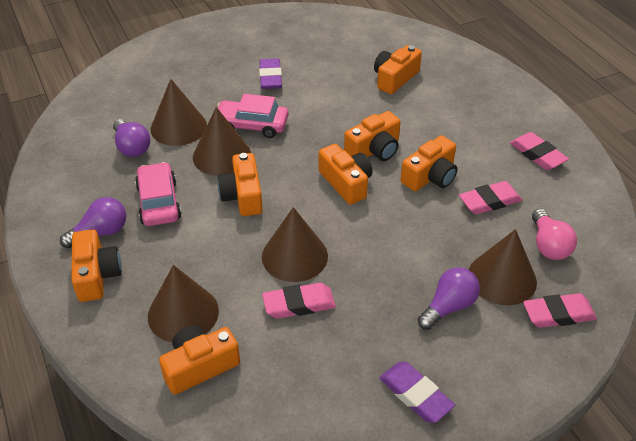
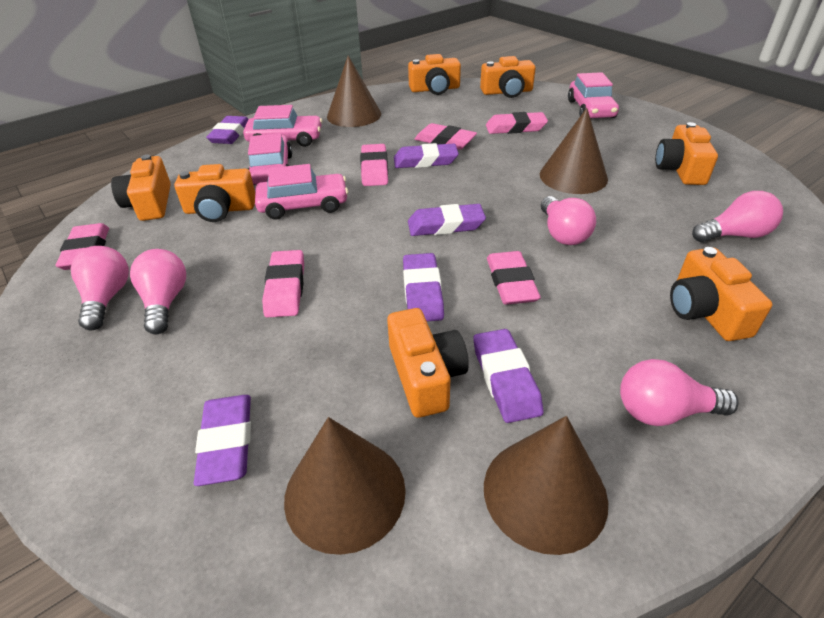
brown cone: [148,265,219,342] [151,79,207,146] [193,107,251,176] [262,207,328,282] [469,229,537,305] = 5 -> [284,417,406,555] [327,56,381,127] [484,416,608,555] [540,108,608,194] = 4
pink car: [135,162,182,226] [218,94,288,138] = 2 -> [243,105,322,147] [248,133,292,185] [255,164,348,219] [568,72,619,118] = 4
pink eraser: [262,283,336,318] [459,181,522,215] [510,132,569,170] [523,293,597,328] = 4 -> [56,223,109,270] [262,250,304,318] [360,144,388,186] [415,123,477,150] [486,112,548,134] [487,251,541,305] = 6
pink light bulb: [532,209,577,260] = 1 -> [71,246,129,331] [130,249,186,335] [541,196,596,245] [620,359,738,426] [692,191,783,242] = 5
purple eraser: [259,58,282,89] [379,362,455,423] = 2 -> [194,395,251,486] [206,116,249,144] [394,143,459,168] [403,253,444,321] [408,204,486,236] [473,329,544,423] = 6
purple light bulb: [60,197,126,248] [113,119,150,157] [418,267,480,330] = 3 -> none = 0

